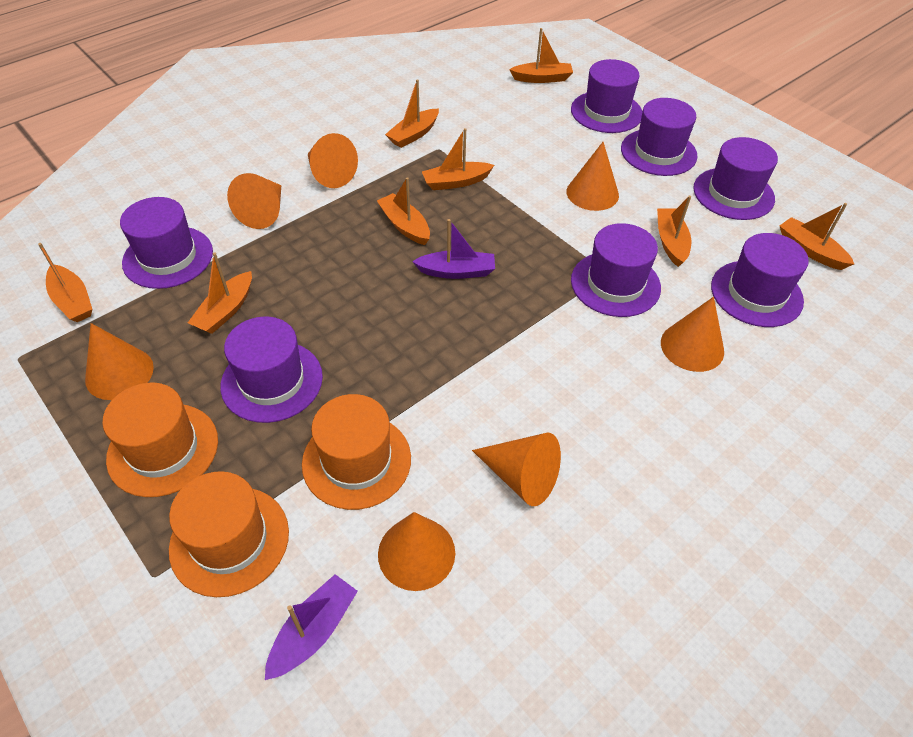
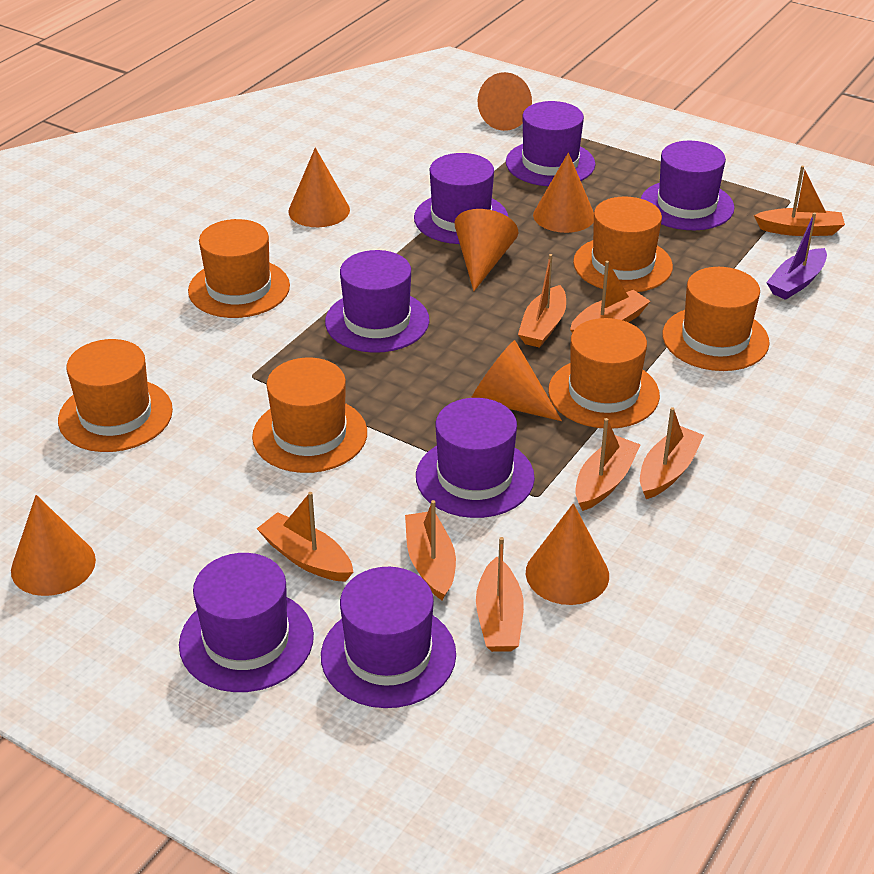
orange hat: [102,383,218,497] [169,471,289,597] [302,394,411,510] = 3 -> [58,339,173,452] [188,219,290,318] [252,358,367,473] [548,318,660,428] [573,197,673,292] [662,267,770,371] = 6
purple boat: [265,574,358,680] [412,219,495,279] = 2 -> [766,212,827,300] = 1

